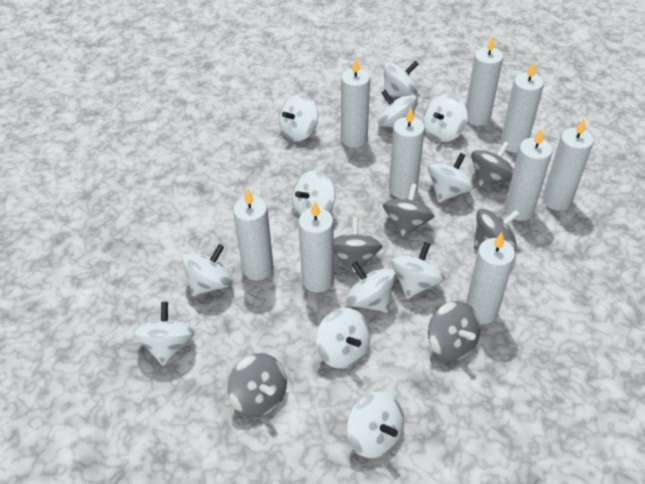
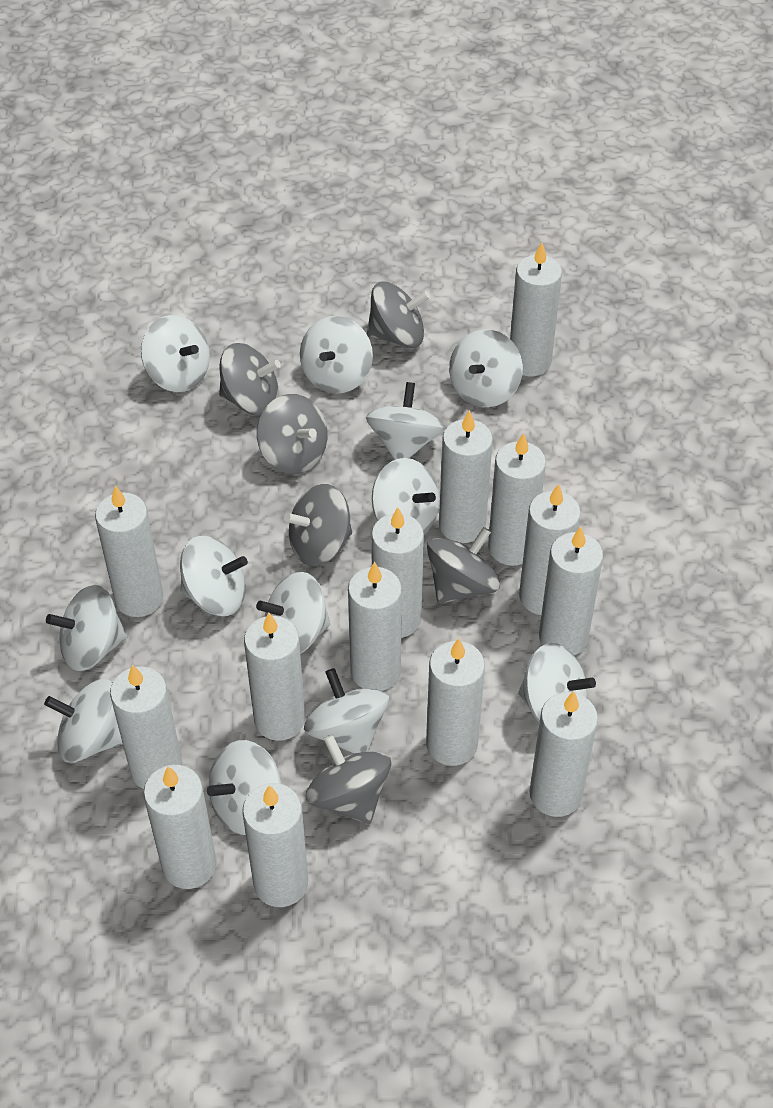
white candle: [233,189,274,281] [298,201,334,293] [341,58,370,148] [389,108,425,199] [466,36,503,126] [466,233,515,324] [500,62,544,153] [504,129,552,221] [542,119,594,211] = 9 -> [95,486,163,617] [110,665,182,789] [143,765,217,889] [242,783,308,907] [244,613,305,741] [348,562,402,691] [371,507,424,638] [426,638,485,766] [439,410,493,543] [488,433,546,566] [510,243,562,376] [519,484,581,615] [529,691,598,817] [539,527,603,655] = 14

